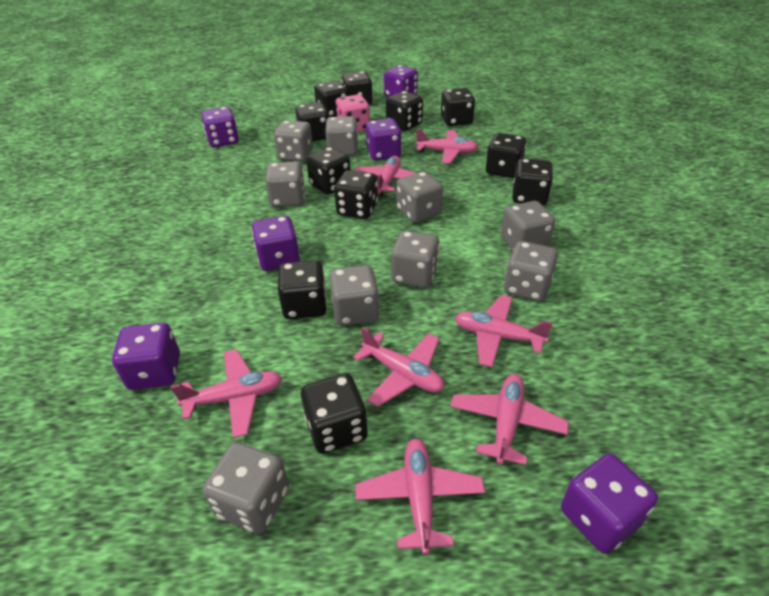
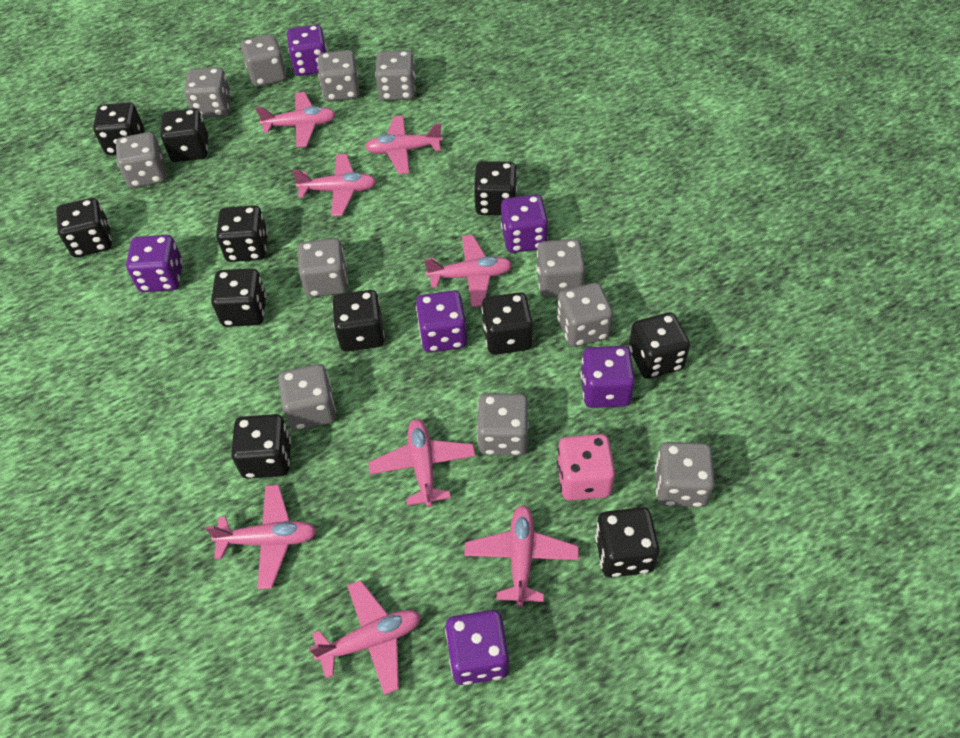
grey dice: [203,442,289,534] [265,161,305,207] [274,120,313,162] [325,116,358,156] [329,265,380,326] [391,231,440,288] [396,171,443,223] [501,201,555,250] [504,241,558,302] = 9 -> [116,132,166,188] [184,67,231,118] [241,34,287,87] [278,364,336,430] [298,238,348,298] [318,50,360,102] [375,50,416,101] [477,393,529,456] [536,239,585,298] [557,283,613,347] [655,442,715,508] = 11
pink plane: [171,349,282,438] [353,327,444,407] [354,156,415,197] [355,439,485,555] [416,129,478,164] [450,374,569,465] [455,295,553,367] = 7 -> [205,485,317,589] [256,92,336,148] [292,154,377,216] [309,580,421,695] [365,116,443,174] [368,419,476,507] [424,235,513,307] [464,505,579,607] = 8

